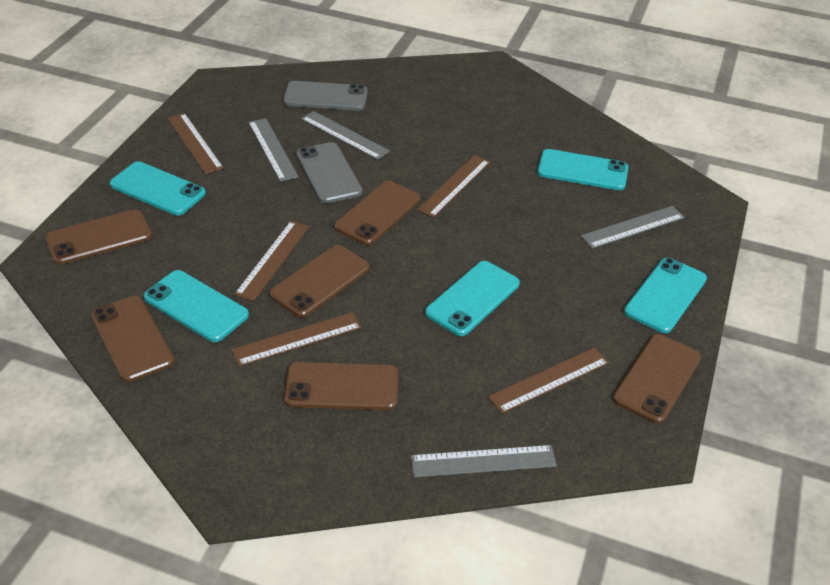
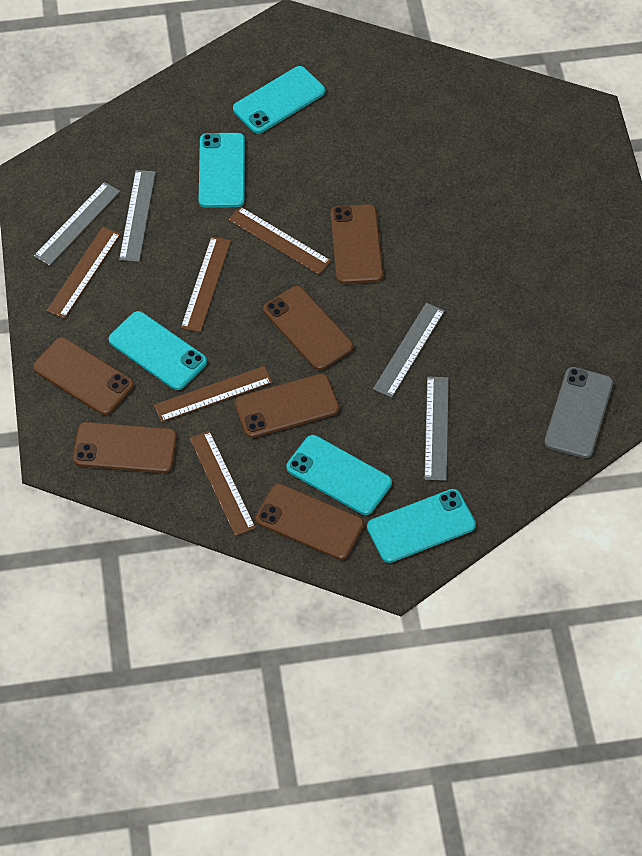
grey phone: [283,81,368,111] [296,142,362,203] = 2 -> [544,367,613,458] = 1

